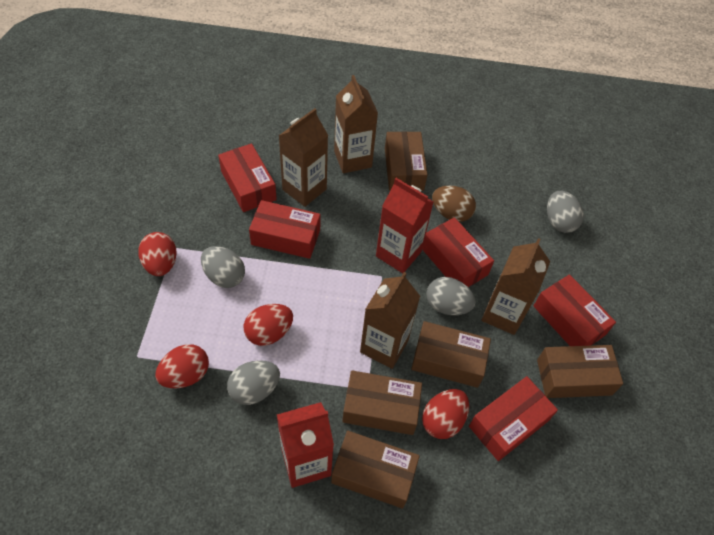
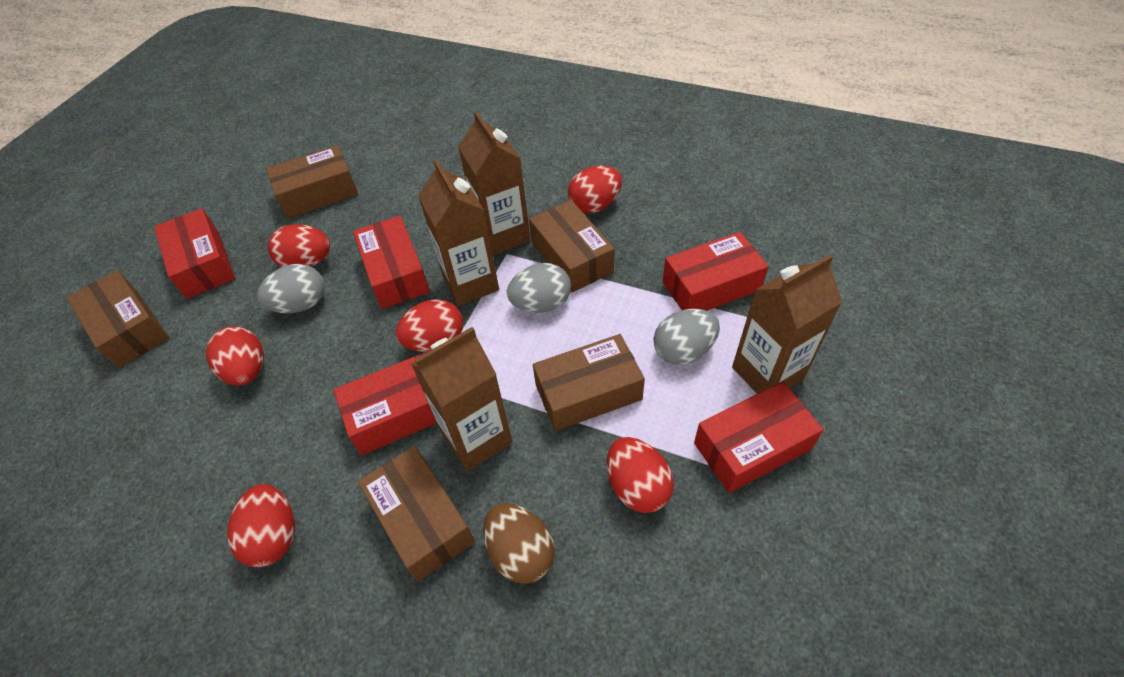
grey egg: [201,246,245,288] [227,360,280,405] [426,277,476,315] [547,191,584,233] = 4 -> [257,264,325,313] [507,263,571,313] [654,309,720,365] = 3
red carton: [277,402,334,488] [376,178,434,273] = 2 -> none = 0
red egg: [138,232,177,276] [155,344,209,388] [244,304,293,346] [422,389,469,439] = 4 -> [206,326,264,385] [227,484,295,567] [268,224,330,267] [396,299,463,352] [568,166,622,213] [607,437,674,513] = 6

